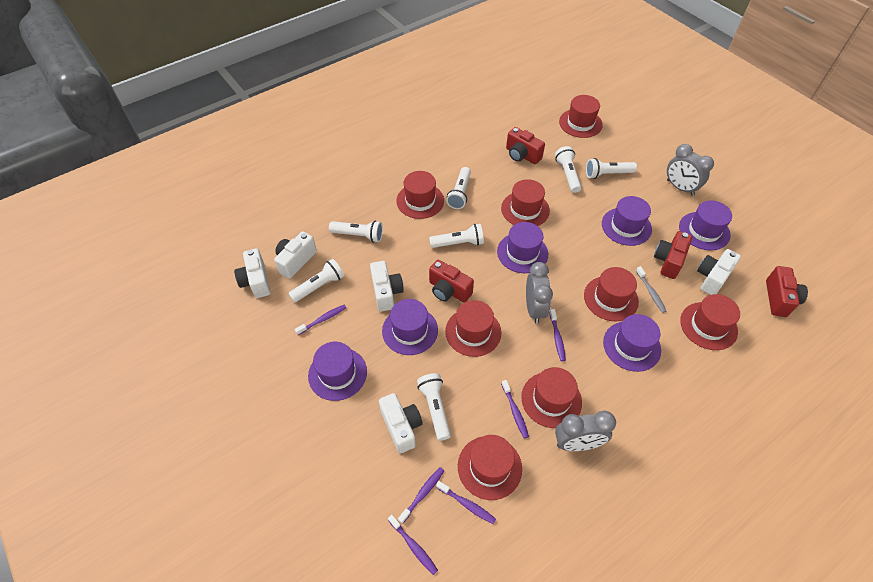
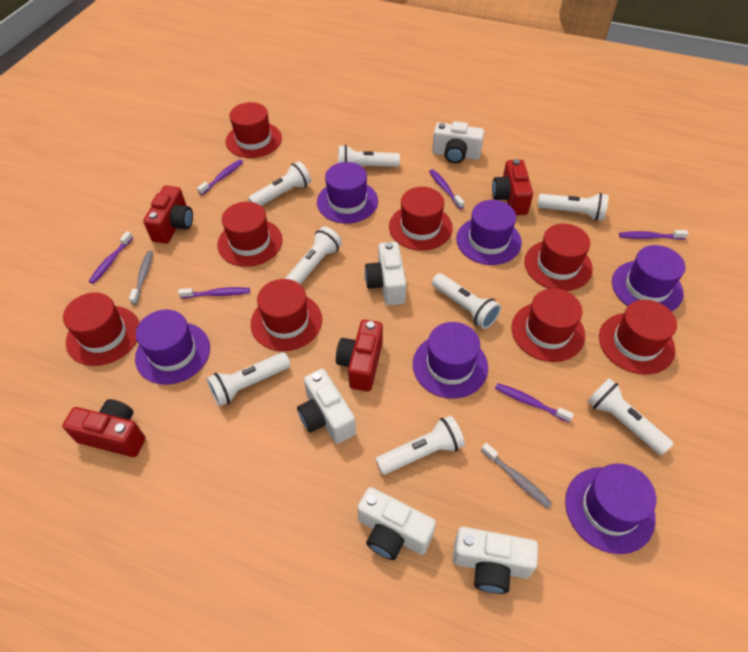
grey clock: [526,262,553,324] [555,411,616,451] [667,144,714,196] = 3 -> none = 0
grey toothbrush: [636,266,666,313] = 1 -> [129,251,153,305] [481,443,553,509] = 2
white flashlight: [288,259,344,303] [329,221,383,243] [417,373,451,441] [429,224,484,248] [446,167,471,209] [555,146,581,193] [586,158,637,179] = 7 -> [207,352,290,407] [248,161,311,206] [285,226,342,285] [338,145,400,167] [376,415,465,475] [432,273,501,329] [537,193,609,221] [587,378,674,455] = 8

